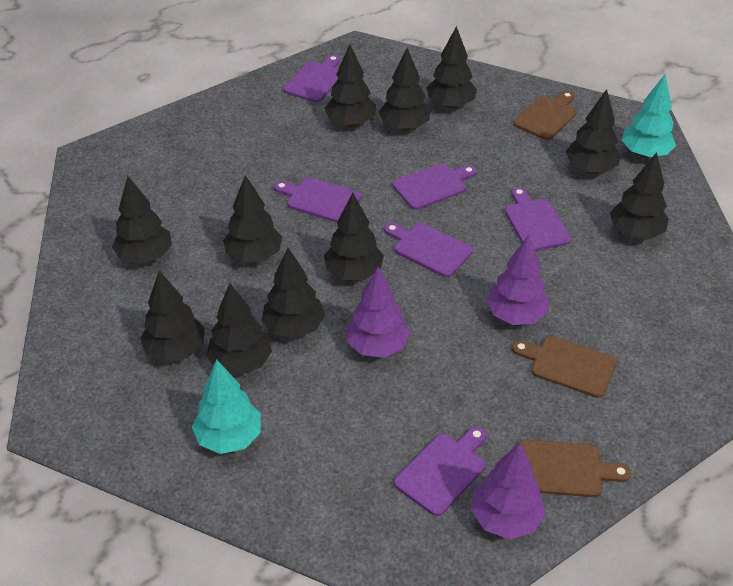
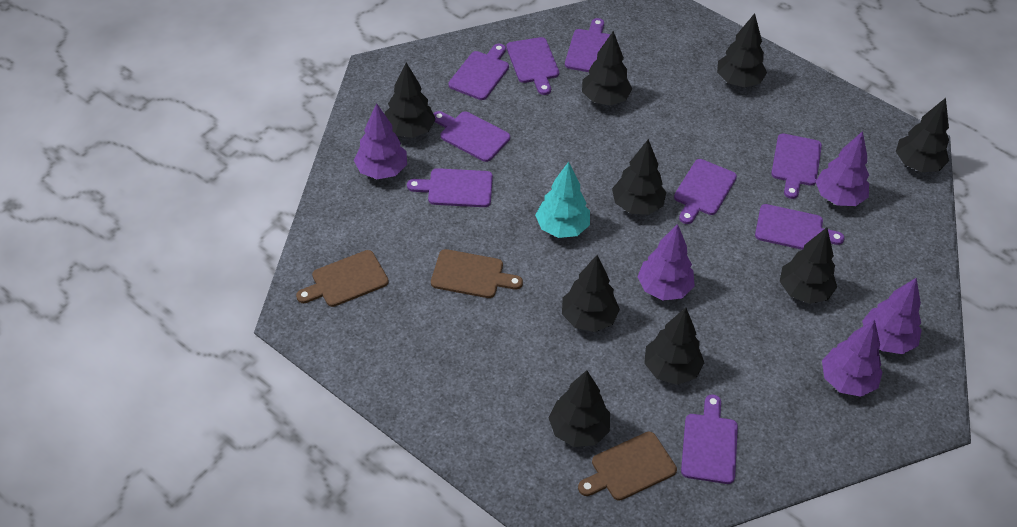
black tree: [112,176,172,264] [140,271,205,362] [206,283,272,375] [223,175,282,263] [262,248,325,338] [324,193,384,280] [325,44,376,127] [379,48,430,131] [426,26,477,109] [565,89,620,173] [610,152,669,239] = 11 -> [385,63,436,138] [548,370,610,447] [562,255,620,332] [582,31,632,106] [612,139,666,215] [644,308,704,385] [717,13,767,87] [780,228,837,304] [896,98,949,172] = 9
purple cutting board: [274,177,361,223] [284,55,340,102] [384,223,473,277] [392,163,477,210] [394,427,486,516] [505,187,571,251] = 6 -> [407,168,493,207] [433,111,510,162] [449,44,509,100] [506,37,559,95] [565,18,611,72] [674,159,737,224] [681,395,738,484] [755,204,844,250] [771,134,822,199] = 9
purple tree: [346,266,410,358] [471,443,546,539] [486,235,549,325] = 3 -> [354,103,407,179] [637,224,695,301] [815,131,869,206] [822,320,883,397] [862,278,922,354] = 5
turquoise tree: [192,359,261,454] [622,75,676,158] = 2 -> [535,162,590,238] = 1

